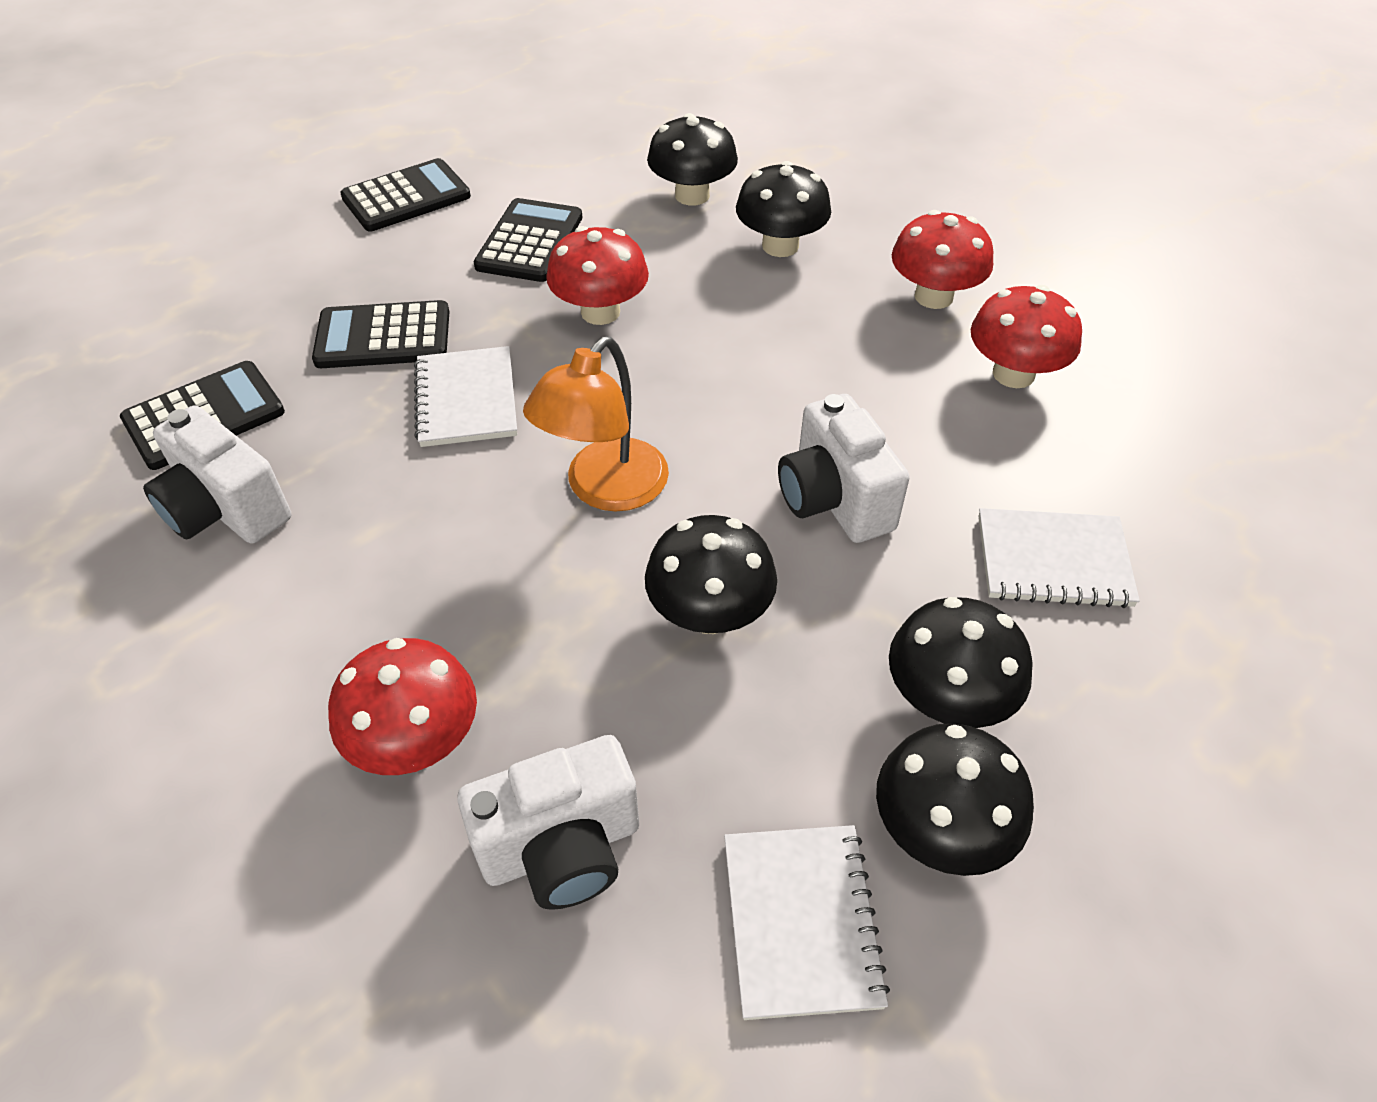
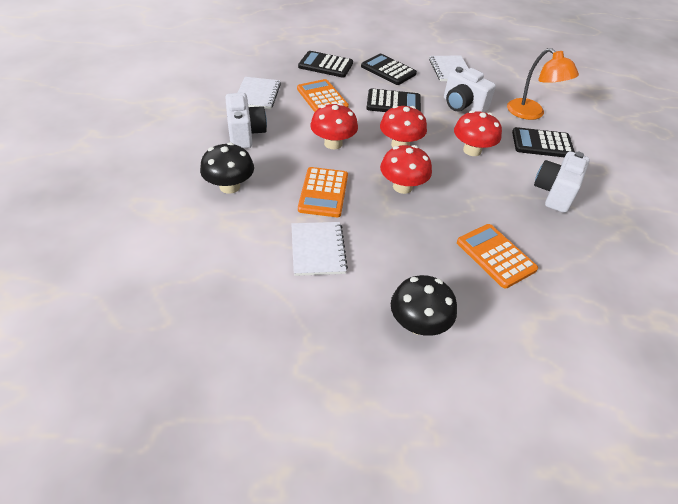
black mushroom: [645,515,777,634] [647,113,738,205] [736,161,831,257] [876,723,1034,876] [889,597,1033,728] = 5 -> [200,142,254,194] [391,275,457,336] = 2
orange calculator: none = 0 -> [297,79,349,112] [298,167,348,217] [457,224,538,289] = 3

